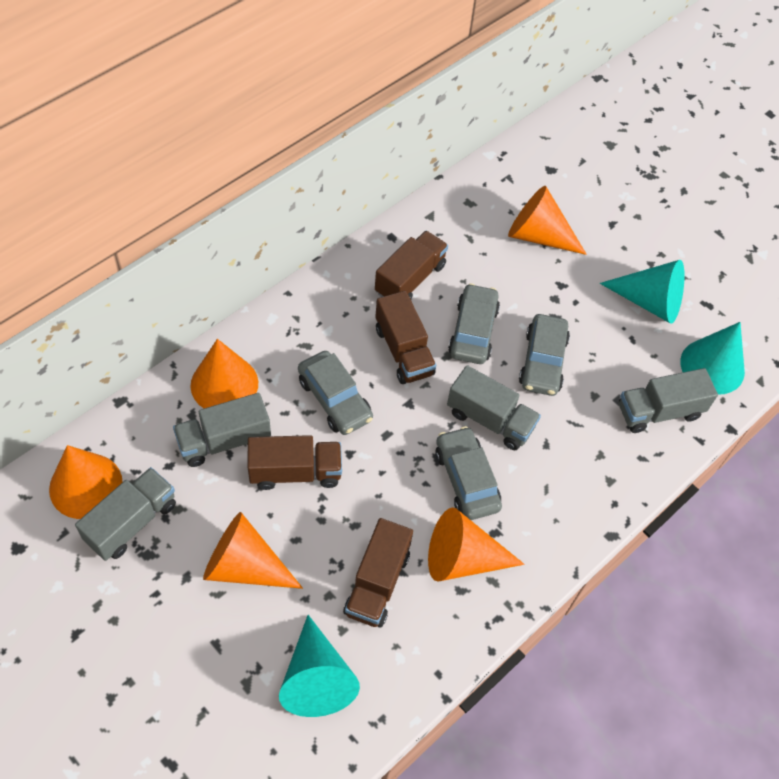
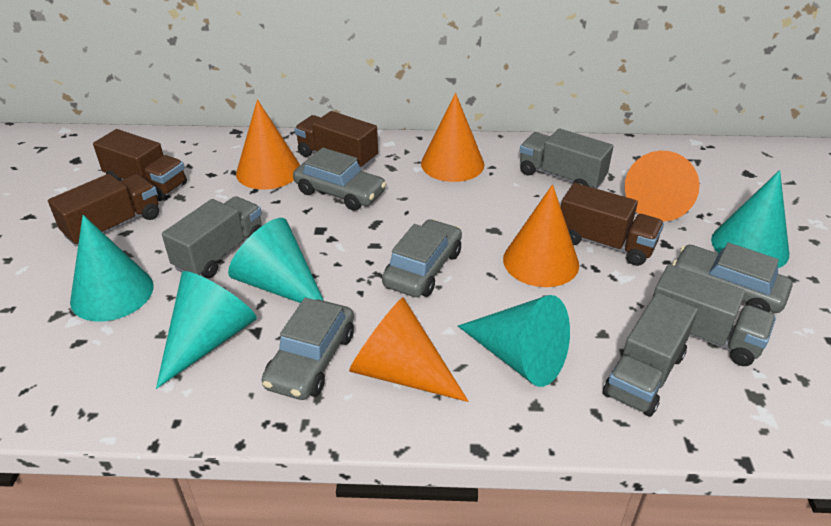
turquoise cone: [279,615,360,717] [600,260,685,324] [680,322,745,395] = 3 -> [70,215,154,322] [156,271,257,389] [228,218,324,303] [458,295,570,387] [711,170,789,268] = 5

